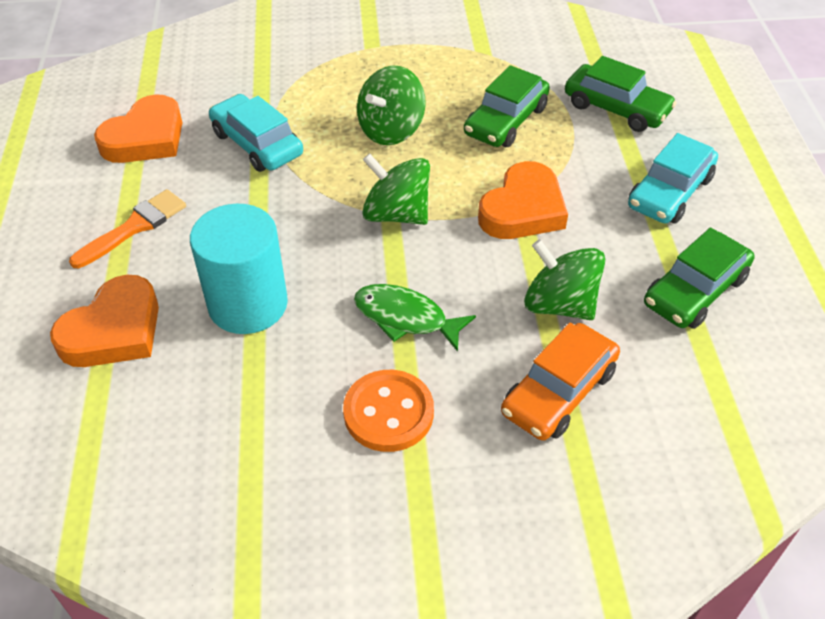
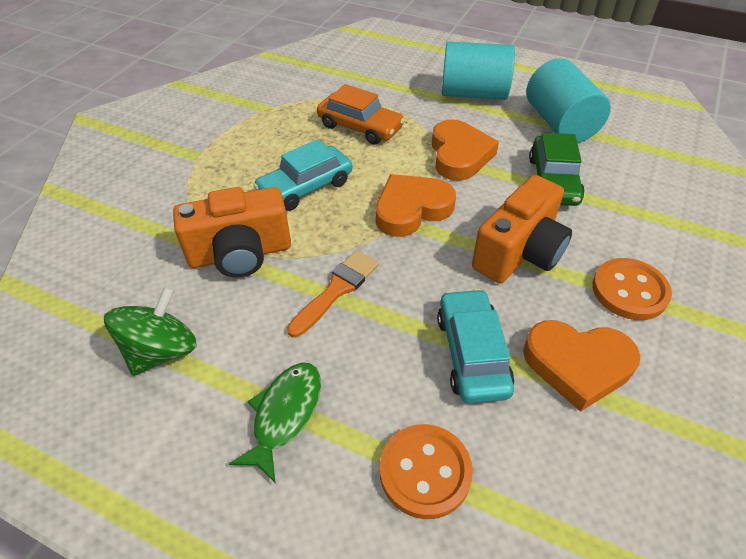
green car: [464,65,550,147] [565,56,677,132] [644,227,754,329] = 3 -> [529,133,585,206] = 1
green spinning top: [357,66,426,145] [362,153,430,225] [524,239,605,320] = 3 -> [104,286,197,376] = 1
orange button: [343,370,434,452] = 1 -> [380,424,473,519] [592,258,672,320] = 2
orange camera: none = 0 -> [173,187,291,278] [472,175,572,283] = 2
turquoise cylinder: [190,203,288,334] = 1 -> [442,42,515,100] [526,58,611,143] = 2

